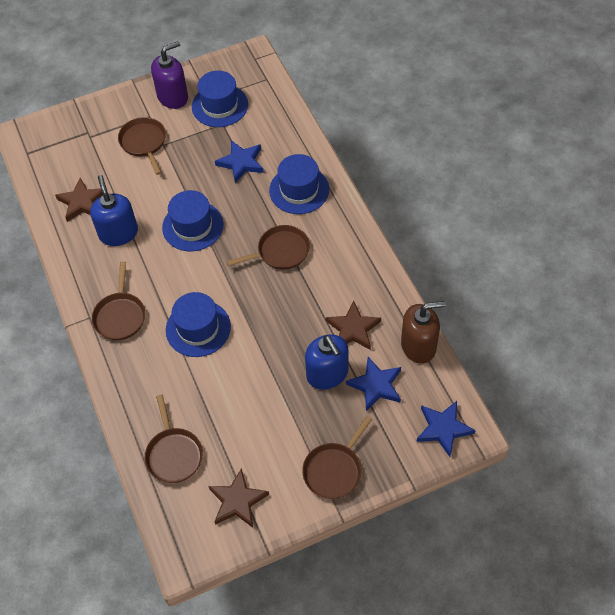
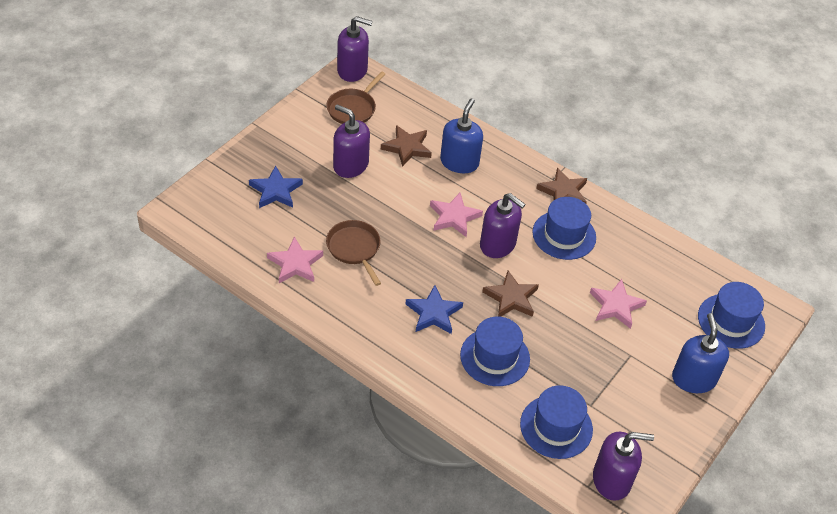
blue star: [215,140,264,183] [346,357,401,411] [416,401,476,457] = 3 -> [249,166,303,208] [405,285,463,334] = 2
brown pan: [92,261,145,340] [118,117,166,175] [144,395,203,483] [226,225,310,270] [302,416,372,499] = 5 -> [326,220,381,286] [327,72,385,124] = 2
brown soap dispenser: [401,301,446,364] = 1 -> none = 0
pink star: none = 0 -> [267,236,323,283] [430,193,483,237] [590,279,647,329] = 3
purple soap dispenser: [151,41,188,109] = 1 -> [333,104,370,178] [337,16,372,82] [480,193,526,258] [593,432,654,501] = 4

